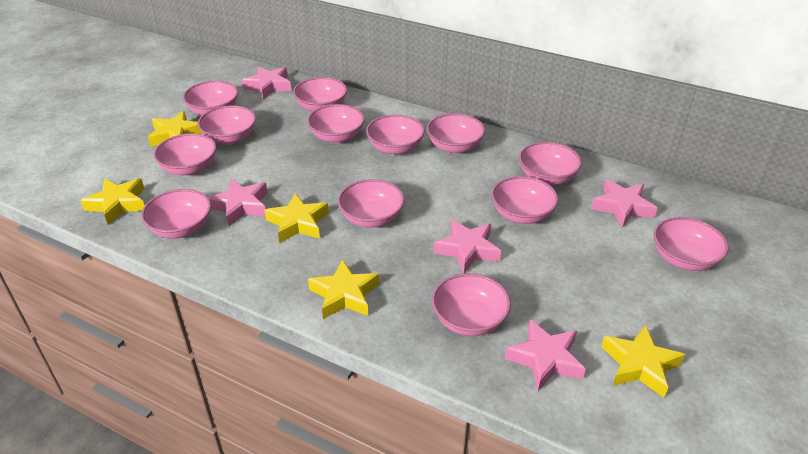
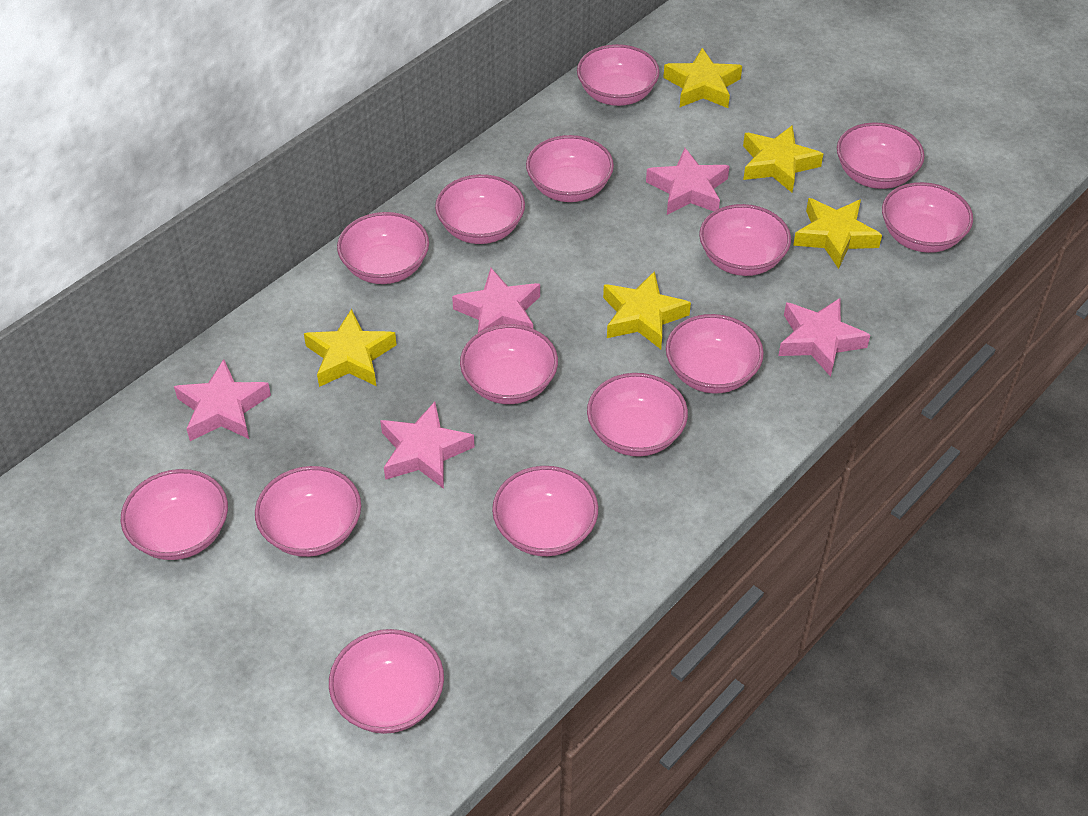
pink bowl: [141,189,211,239] [154,133,216,176] [183,81,238,115] [198,105,256,145] [293,77,347,111] [307,104,365,143] [338,179,404,228] [366,115,425,155] [427,113,485,153] [432,273,511,336] [491,176,558,224] [519,142,582,185] [654,217,729,271] = 13 -> [121,469,228,560] [255,466,361,557] [329,629,444,734] [337,212,429,284] [435,174,525,244] [460,324,558,404] [492,466,598,556] [526,135,614,202] [577,44,660,106] [587,373,688,457] [666,314,764,393] [699,204,791,276] [837,122,925,189] [882,182,973,253] = 14

